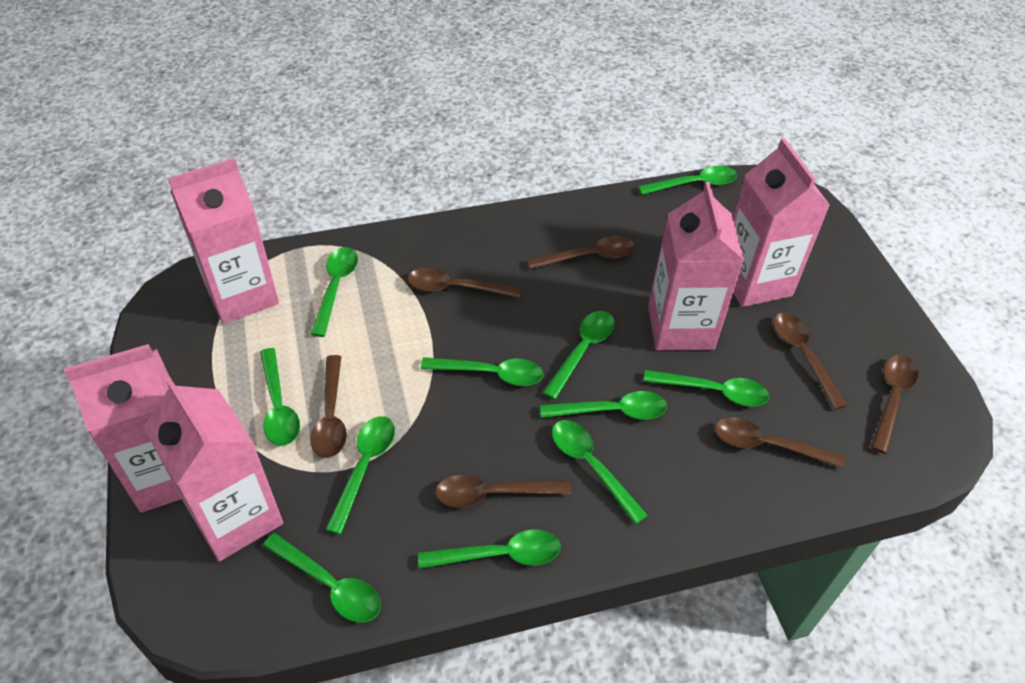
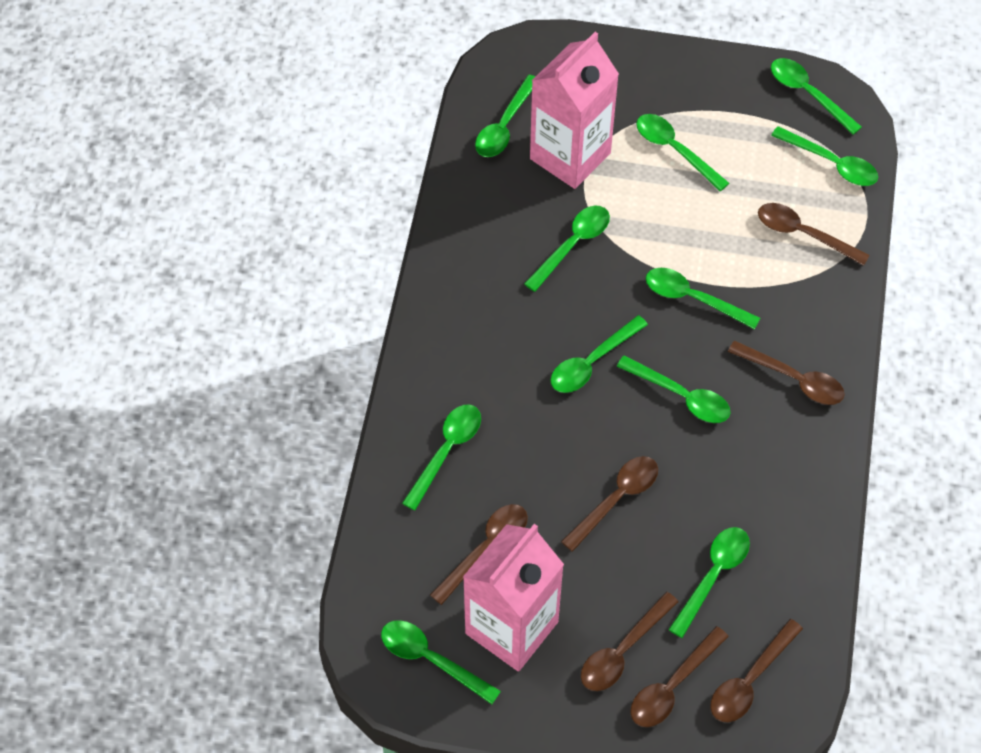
pink carton: [64,344,182,513] [143,377,283,561] [168,158,279,324] [648,182,744,350] [733,138,830,307] = 5 -> [463,524,564,671] [530,32,619,189] = 2

